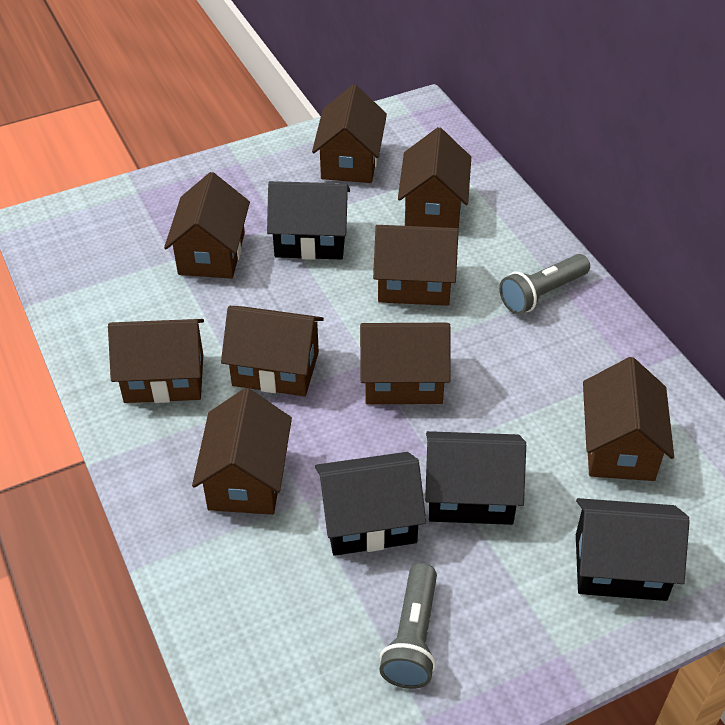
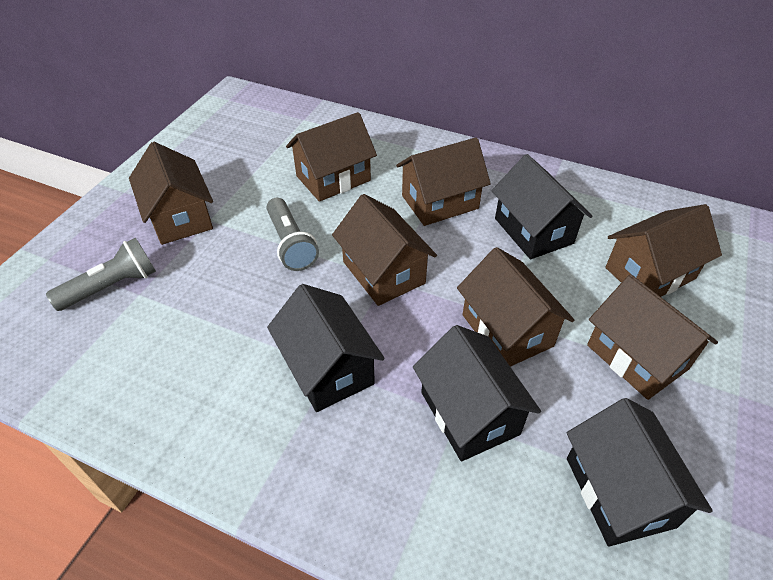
brown house: [108,319,204,403] [164,172,250,279] [192,388,292,515] [221,306,324,396] [312,84,387,183] [360,323,451,404] [373,225,459,306] [398,127,471,229] [583,357,674,481] = 9 -> [129,142,213,245] [286,112,377,202] [332,194,437,306] [396,137,491,226] [457,247,574,367] [587,274,718,400] [605,204,722,297] = 7

